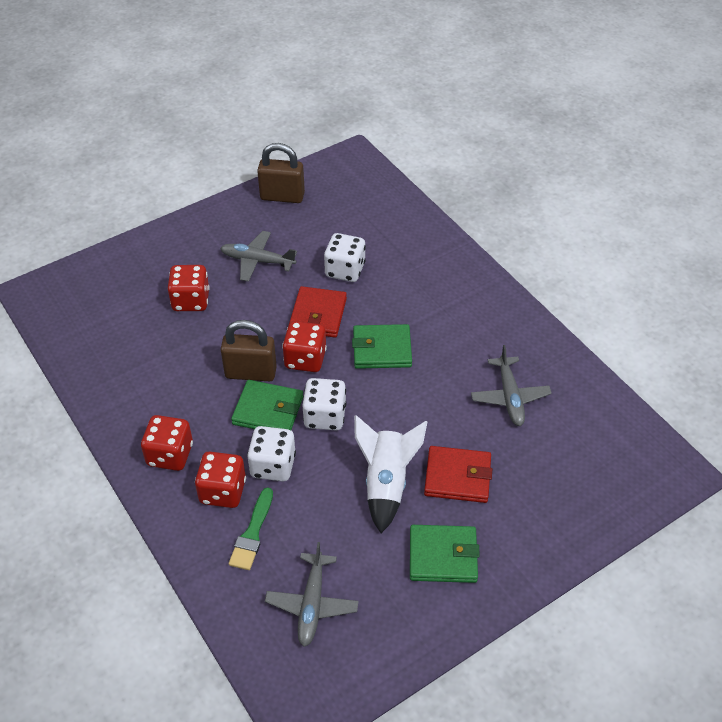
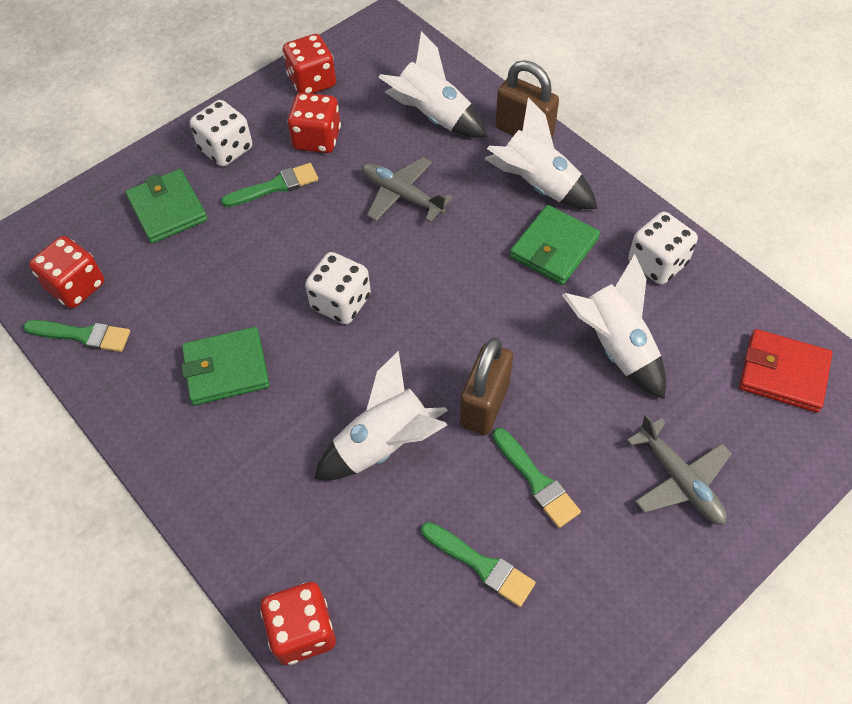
green brush: [229,487,273,570] = 1 -> [23,320,130,352] [221,163,318,207] [421,522,536,607] [493,428,581,528] = 4
grey plane: [220,231,297,282] [265,542,359,647] [471,345,552,426] = 3 -> [362,157,453,222] [627,414,732,525] = 2
red wallet: [289,286,347,337] [424,446,492,503] = 2 -> [739,329,832,413] = 1
white rocket: [354,415,427,533] = 1 -> [314,351,448,480] [378,31,487,138] [485,97,598,209] [562,254,666,399] = 4

